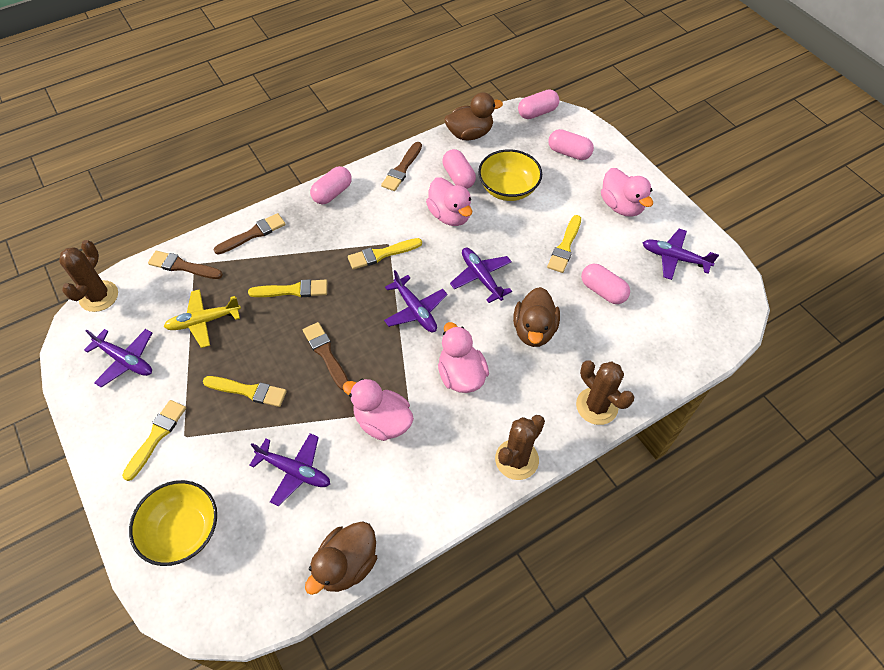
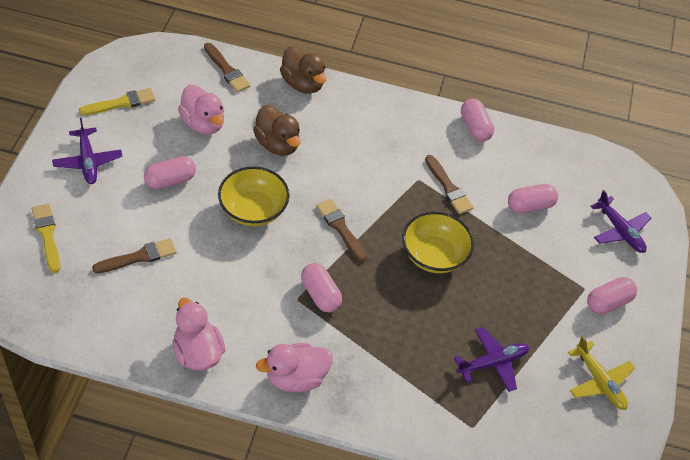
brown cactus: [59,240,118,312] [495,415,545,480] [576,360,634,425] = 3 -> none = 0
brown duck: [305,521,377,595] [444,92,503,140] [513,287,560,347] = 3 -> [253,105,301,156] [280,46,327,94] = 2
pink duck: [343,378,414,441] [426,178,472,226] [438,322,489,393] [601,168,653,217] = 4 -> [172,298,226,370] [178,85,224,134] [256,343,332,392] = 3
purple plane: [84,329,152,387] [249,433,330,506] [384,270,448,332] [450,248,512,303] [643,229,719,280] = 5 -> [52,118,122,184] [454,327,529,392] [591,190,651,253] = 3
yellow brush: [122,400,186,481] [203,376,287,407] [248,279,327,297] [348,238,422,270] [547,215,581,273] = 5 -> [32,204,61,273] [79,88,155,115] = 2

